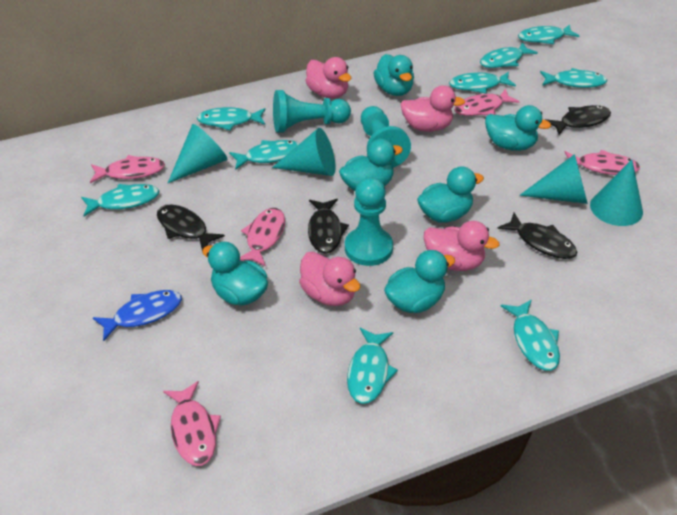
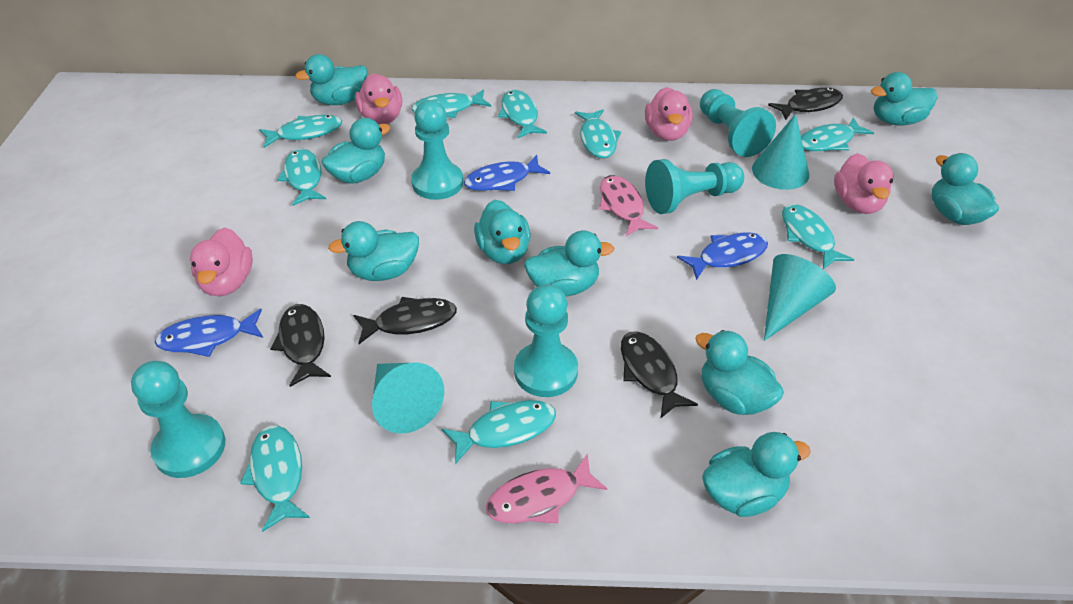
blue fish: [93,290,182,341] = 1 -> [155,309,263,357] [464,155,550,191] [677,232,768,280] = 3
pink fish: [90,155,165,183] [163,381,221,466] [240,208,285,267] [454,89,520,116] [564,150,640,175] = 5 -> [486,453,608,524] [599,175,658,236] = 2
turquoise cone: [168,124,227,183] [272,128,335,176] [520,154,588,204] [590,160,643,226] = 4 -> [372,363,444,434] [752,114,809,190] [764,254,836,341] = 3
turquoise duck: [202,242,268,306] [339,139,403,191] [374,54,414,96] [384,250,455,313] [417,166,484,223] [485,105,551,151] = 6 -> [295,54,367,105] [321,118,390,184] [328,221,419,281] [474,200,531,264] [524,230,614,297] [695,330,784,415] [702,432,811,517] [871,72,938,126] [932,153,999,225] = 9
turquoise pawn: [273,90,351,133] [345,177,393,266] [361,106,411,167] = 3 -> [131,361,225,478] [411,100,463,200] [514,284,578,397] [645,159,744,214] [700,89,776,157] = 5

